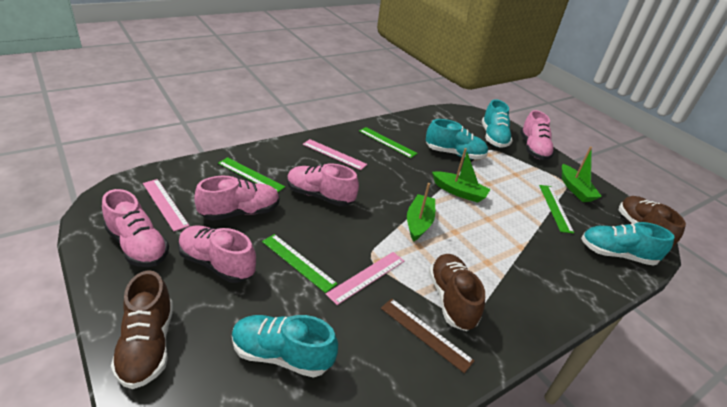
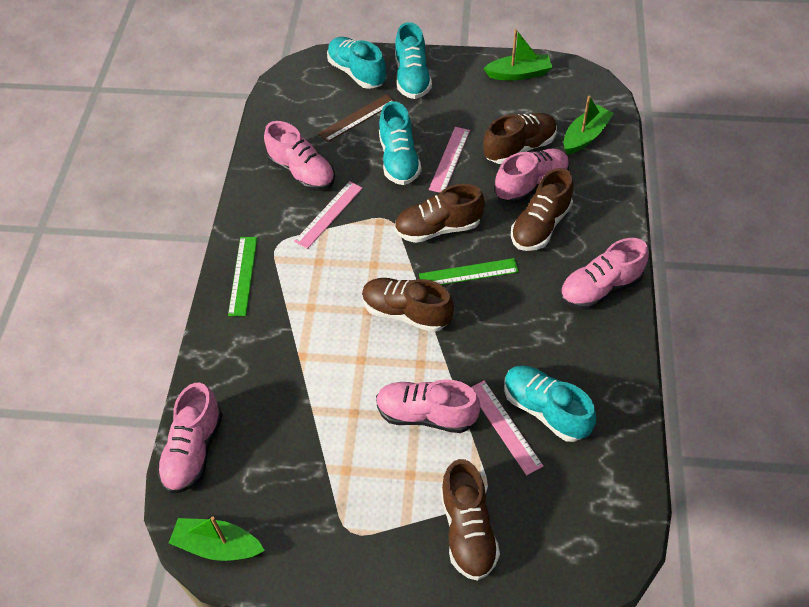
brown shoe: [111,270,173,389] [429,254,485,331] [619,196,686,248] = 3 -> [362,278,454,332] [394,184,485,243] [441,459,500,581] [483,113,557,164] [511,168,574,251] = 5
green ruler: [218,157,285,192] [262,234,338,293] [359,127,418,158] [539,185,574,233] = 4 -> [228,237,257,316] [419,258,519,285] = 2

